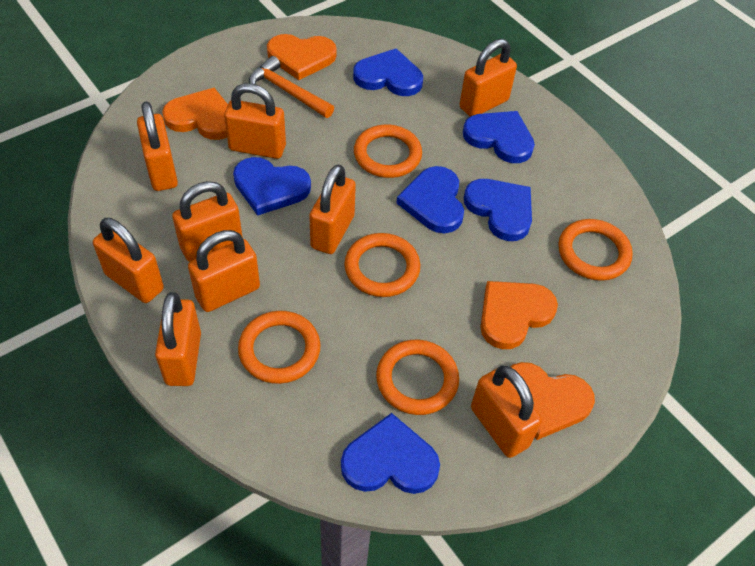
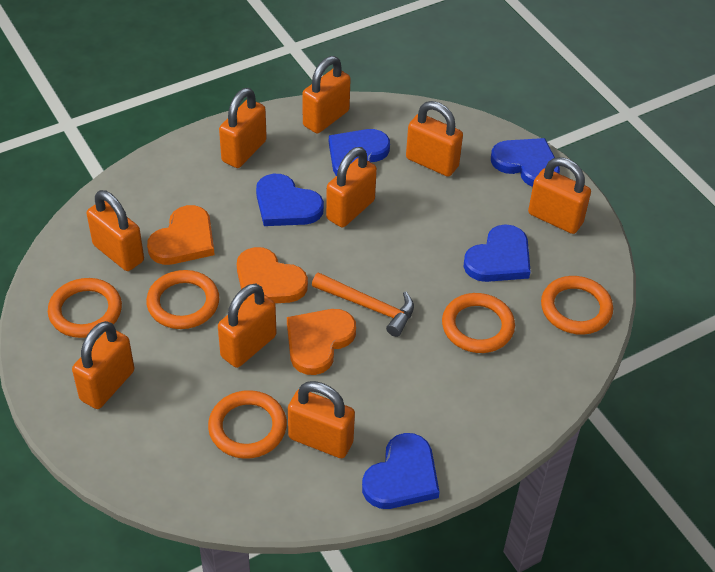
blue heart: [233,157,311,216] [341,413,440,494] [353,48,423,96] [396,166,464,233] [463,111,535,163] [464,179,532,241] = 6 -> [256,174,324,226] [329,129,390,176] [362,433,440,509] [463,224,531,282] [491,138,560,187] = 5
orange heart: [162,88,228,140] [267,34,337,80] [480,281,558,349] [511,362,595,440] = 4 -> [147,205,215,265] [237,247,308,303] [287,309,356,375] = 3

